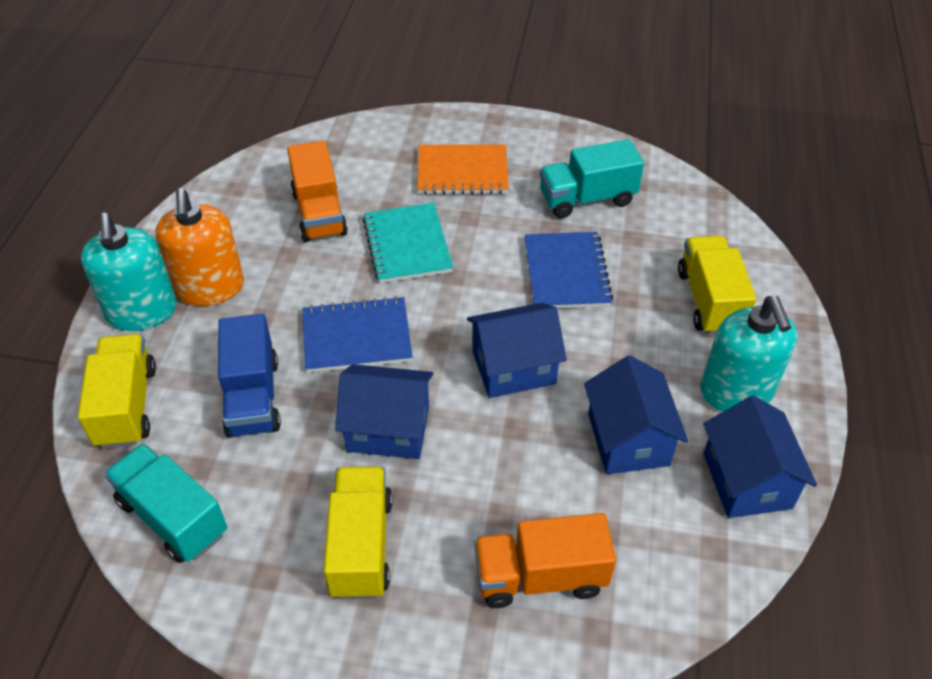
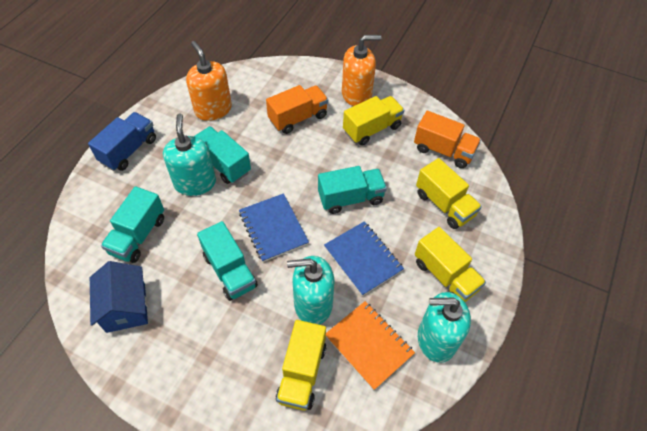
blue house: [335,364,434,459] [467,303,567,398] [584,355,688,474] [703,396,817,518] = 4 -> [90,261,148,333] = 1
orange soap dispenser: [156,188,244,306] = 1 -> [186,41,232,121] [342,35,381,106] = 2
turquoise notebook: [362,203,453,283] = 1 -> none = 0
turquoise soap dispenser: [81,213,177,331] [700,296,797,412] = 2 -> [163,113,216,196] [287,256,335,325] [418,292,471,363] = 3
turquoise truck: [104,443,227,563] [540,139,644,218] = 2 -> [101,186,164,263] [194,126,251,184] [197,221,258,301] [318,166,387,214] = 4
yellow truck: [78,334,156,449] [324,466,393,599] [678,236,756,335] = 3 -> [276,320,326,411] [343,96,404,146] [415,227,486,302] [416,158,482,229] = 4

